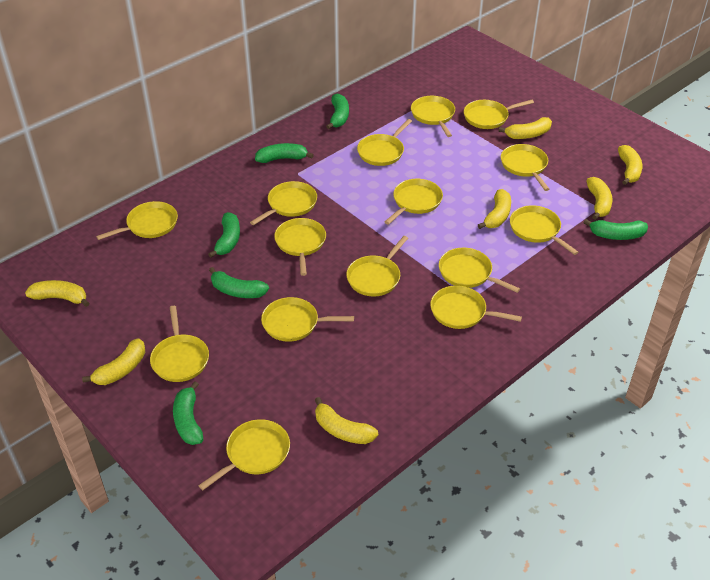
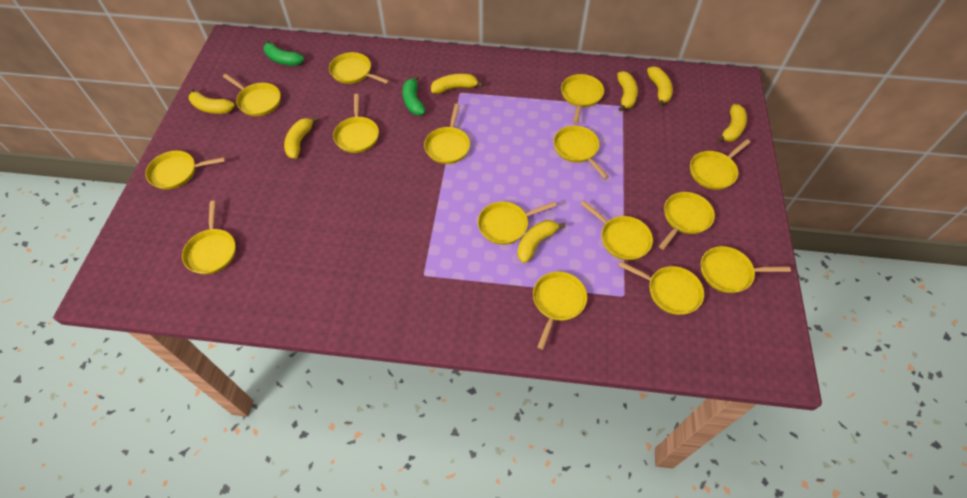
green banana: [173,381,203,445] [208,212,240,258] [209,267,269,298] [255,143,314,163] [326,93,349,129] [584,219,648,240] = 6 -> [263,40,304,66] [403,75,425,115] = 2

